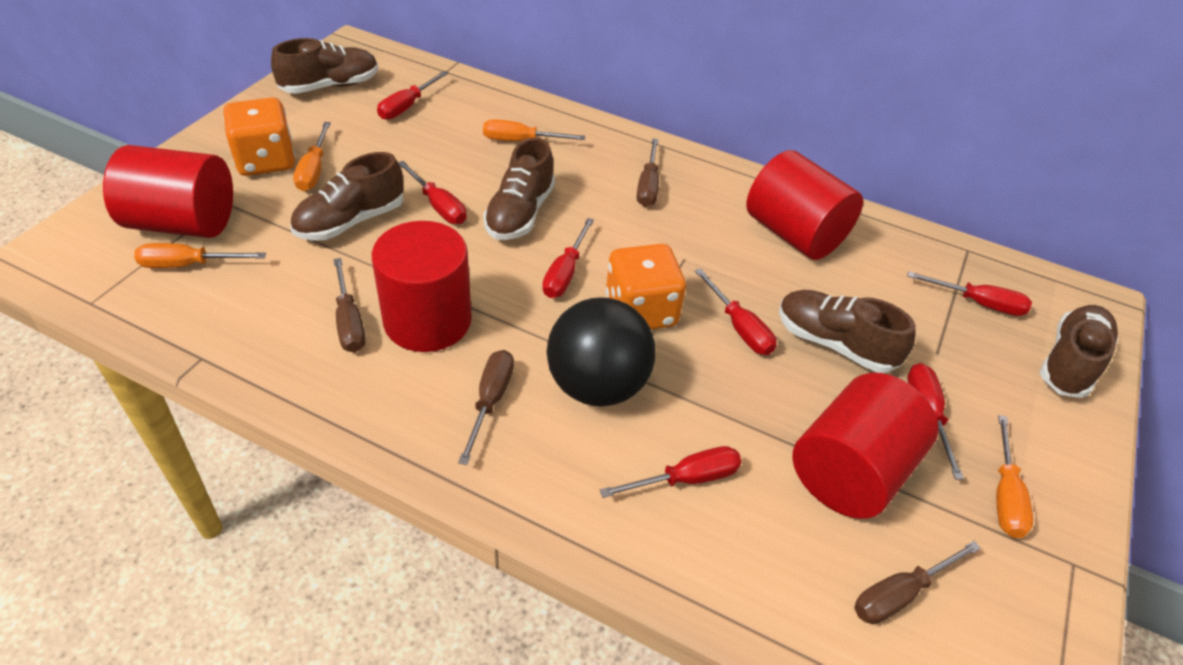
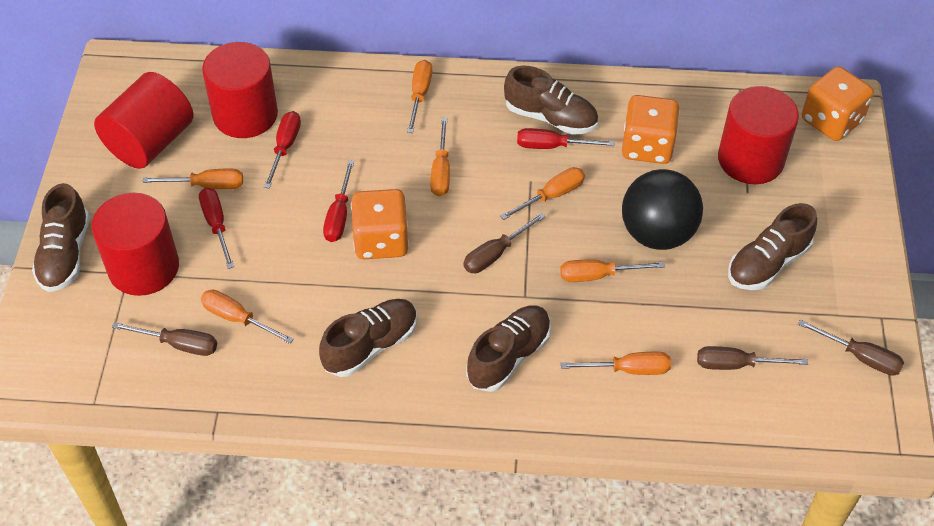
orange dice: [223,97,295,176] [606,244,686,329] = 2 -> [351,189,409,259] [622,95,680,164] [802,66,874,141] = 3
orange screwdriver: [134,243,266,268] [293,122,331,191] [483,119,585,141] [996,415,1033,538] = 4 -> [143,169,243,189] [201,290,294,344] [407,60,432,133] [430,118,450,196] [500,167,585,220] [560,259,665,282] [561,352,671,375] = 7
red screwdriver: [377,71,449,120] [398,161,467,224] [542,218,594,298] [600,446,742,498] [695,268,777,355] [907,271,1032,316] [907,363,964,480] = 7 -> [199,188,234,269] [264,111,301,189] [323,160,354,242] [517,128,614,149] = 4

